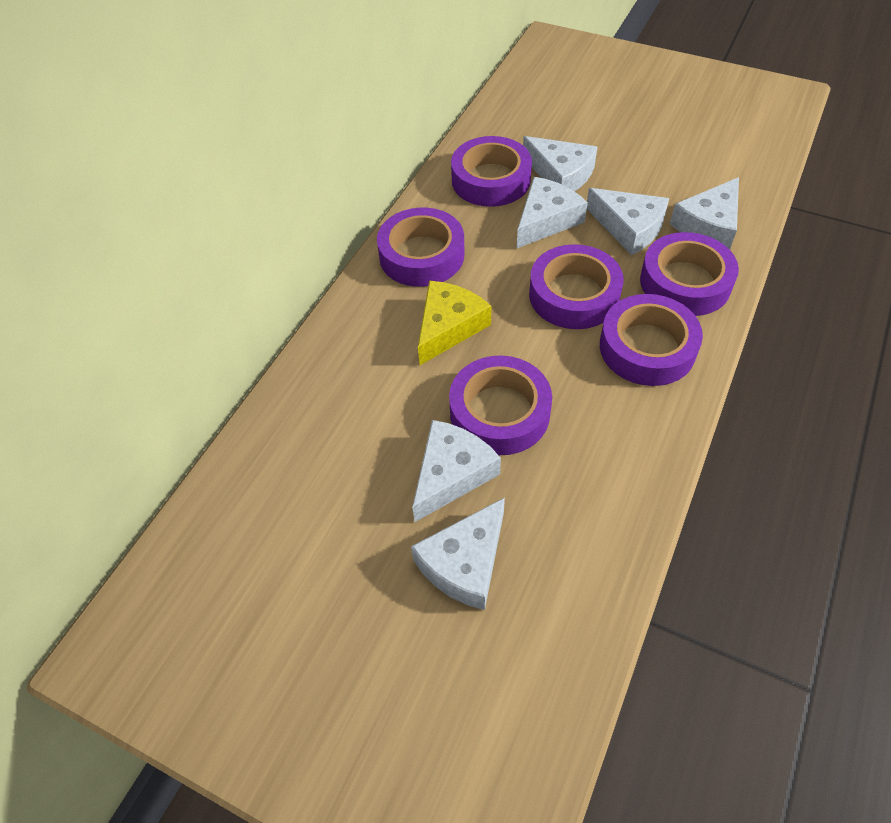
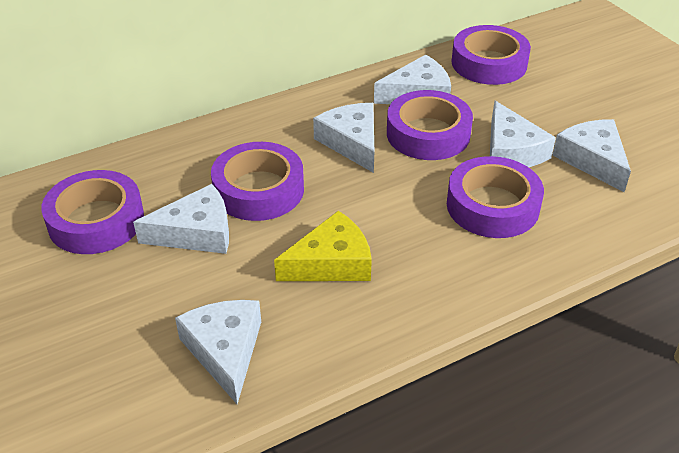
purple tape: [377,208,464,287] [449,356,552,455] [451,136,532,207] [529,244,624,329] [600,294,703,386] [640,232,739,316] = 6 -> [41,170,144,254] [211,142,304,221] [387,90,473,160] [447,156,544,238] [452,25,531,85] = 5

